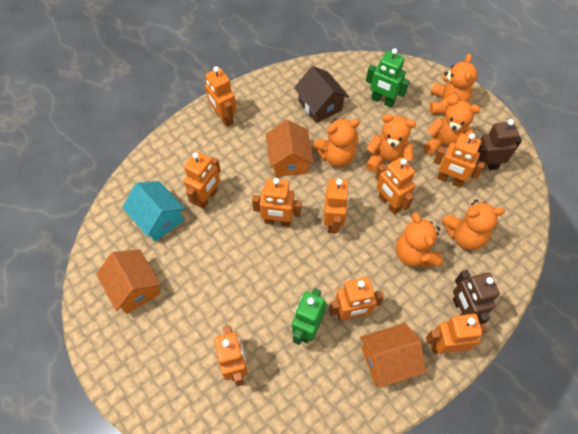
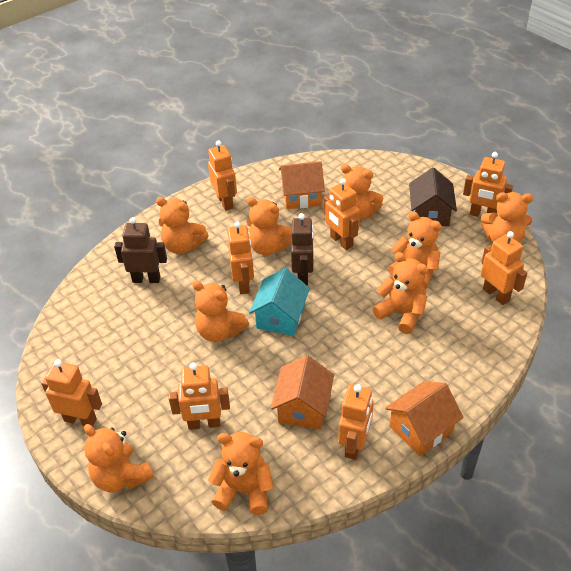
green robot: [292,288,327,345] [366,48,409,108] = 2 -> none = 0
orange robot: [184,151,221,209] [205,66,237,127] [214,325,248,386] [252,178,301,227] [323,178,349,234] [329,277,384,321] [375,157,415,214] [426,314,487,354] [433,133,485,188] = 9 -> [41,359,102,426] [169,363,230,430] [208,140,237,211] [228,221,254,294] [324,178,360,250] [338,384,374,460] [463,152,513,217] [481,231,527,305] = 8
orange teddy bear: [313,118,360,167] [366,114,416,172] [396,213,443,268] [424,97,481,155] [430,54,477,114] [442,199,505,250] = 6 -> [84,424,154,492] [156,197,209,254] [192,280,249,342] [208,432,273,515] [247,197,292,255] [341,164,383,221] [373,252,428,334] [388,211,442,289] [481,192,533,243] = 9

